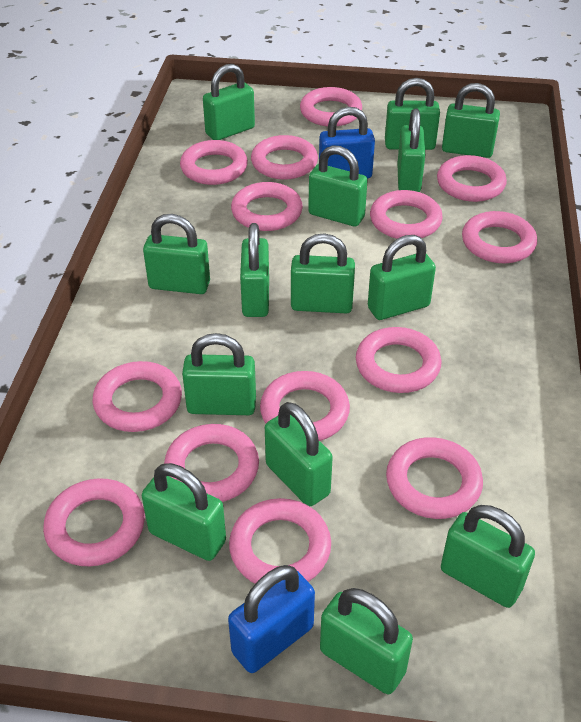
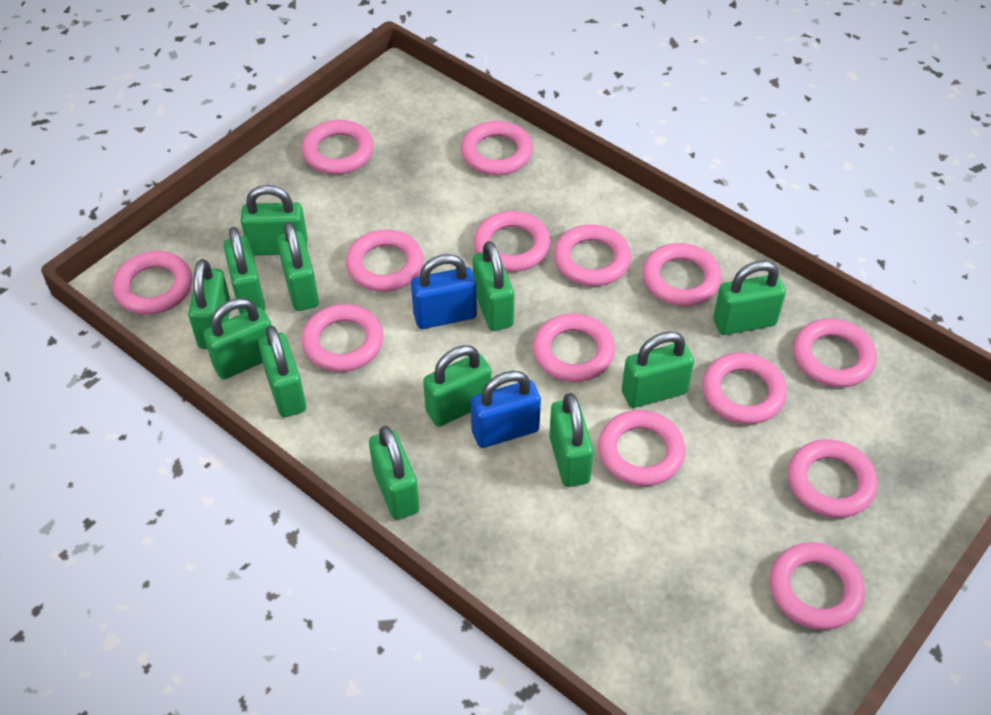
green padlock: [142,463,226,561] [143,214,210,294] [182,333,256,415] [203,64,255,140] [240,223,269,317] [265,402,333,506] [291,233,355,313] [308,145,368,227] [320,588,413,694] [368,235,436,320] [385,78,440,150] [397,108,425,192] [441,505,535,608] [442,83,500,158] = 14 -> [188,259,230,349] [203,298,271,379] [223,227,265,314] [241,185,308,255] [259,325,306,417] [277,222,319,311] [369,426,420,520] [423,345,492,427] [473,241,514,331] [549,393,594,487] [622,331,694,408] [713,261,786,335] = 12

